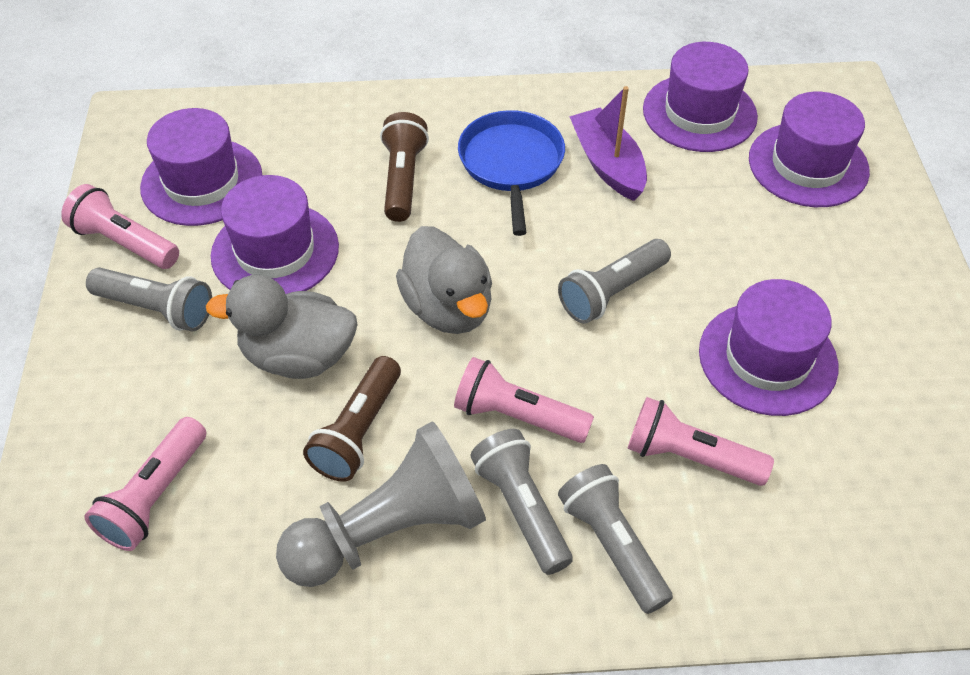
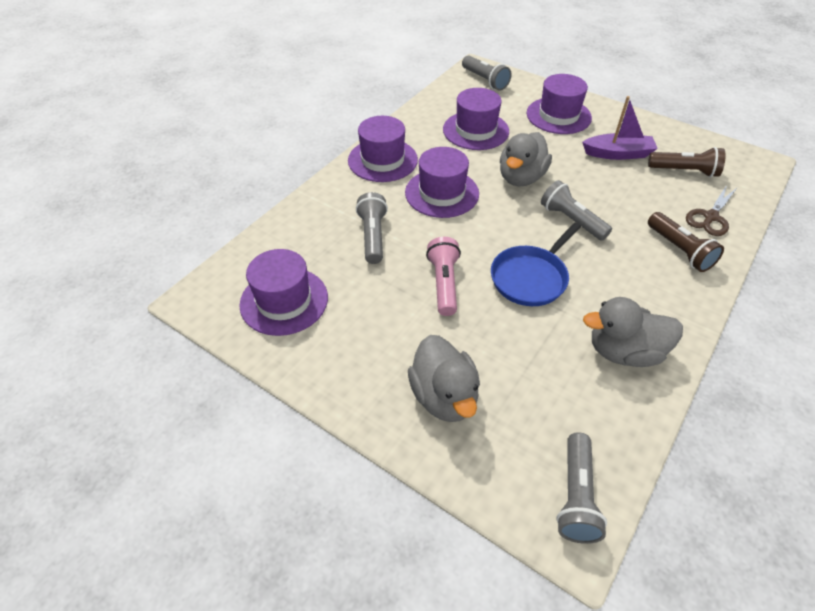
brown scissors: none = 0 -> [686,185,737,236] = 1
grey duck: [206,275,358,379] [396,226,492,334] = 2 -> [408,335,480,422] [500,132,552,186] [583,297,683,367] = 3
grey pawn: [276,421,486,587] = 1 -> none = 0
pink flashlight: [61,184,179,269] [84,417,206,551] [454,357,594,443] [627,397,774,486] = 4 -> [426,237,461,316] = 1

